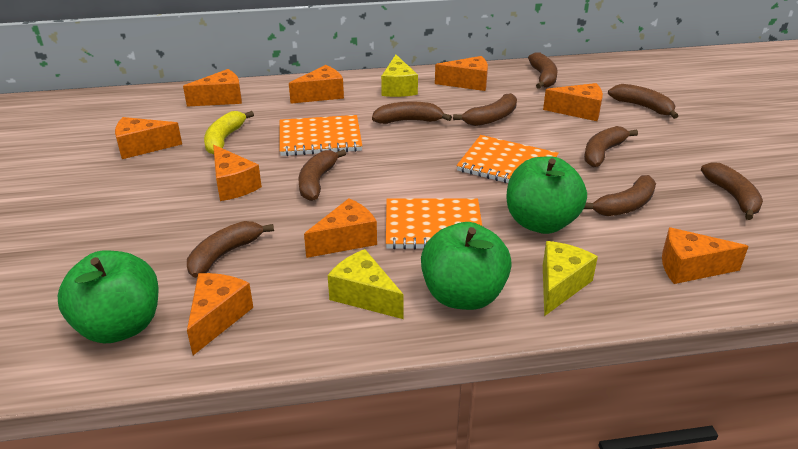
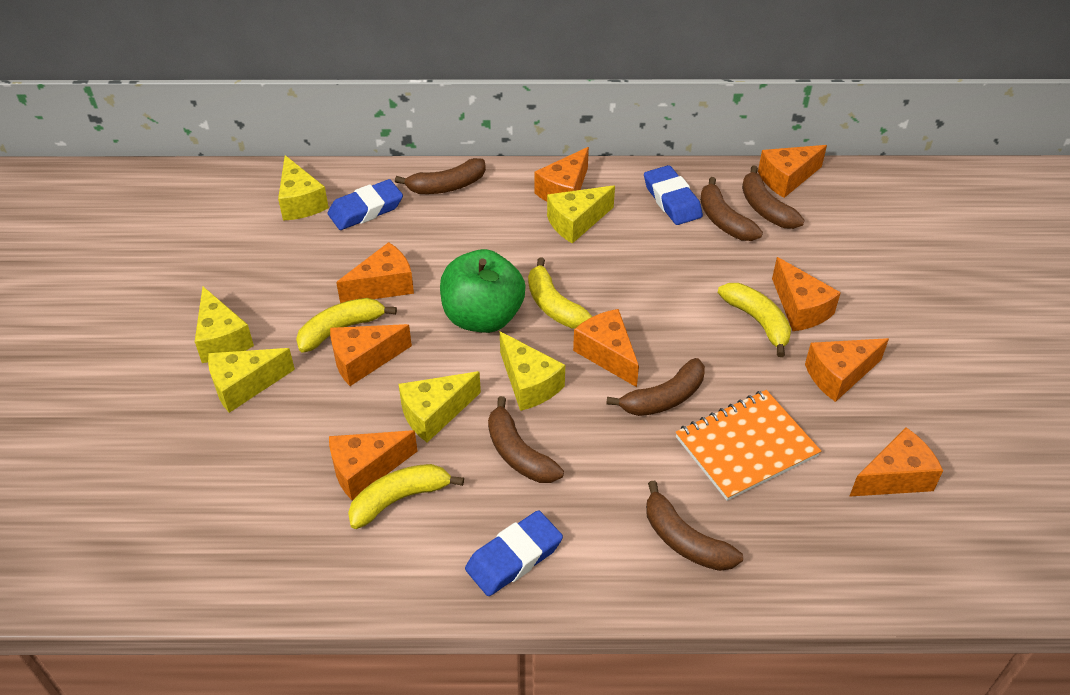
blue eraser: none = 0 -> [327,179,403,230] [465,510,563,596] [644,165,703,225] = 3
brown banana: [187,221,274,278] [298,149,346,201] [372,101,452,124] [453,93,517,126] [528,52,558,89] [584,126,638,167] [584,175,656,216] [608,84,678,119] [701,162,763,220] = 9 -> [395,158,486,194] [488,396,564,483] [606,358,705,416] [646,481,743,571] [700,177,763,241] [742,165,804,229] = 6
green apple: [58,250,159,343] [421,222,512,310] [506,156,587,234] = 3 -> [440,249,525,333] = 1
orange notebook: [280,115,362,156] [386,198,482,249] [457,135,559,183] = 3 -> [675,390,821,501] = 1
yellow banana: [204,111,254,155] = 1 -> [296,298,397,352] [348,464,464,529] [528,257,592,329] [718,283,791,357] = 4
yellow cheese: [328,249,404,319] [381,55,418,97] [543,241,598,316] = 3 -> [195,287,254,363] [208,348,295,413] [278,155,329,221] [398,371,481,443] [500,331,565,411] [547,185,615,244] = 6

